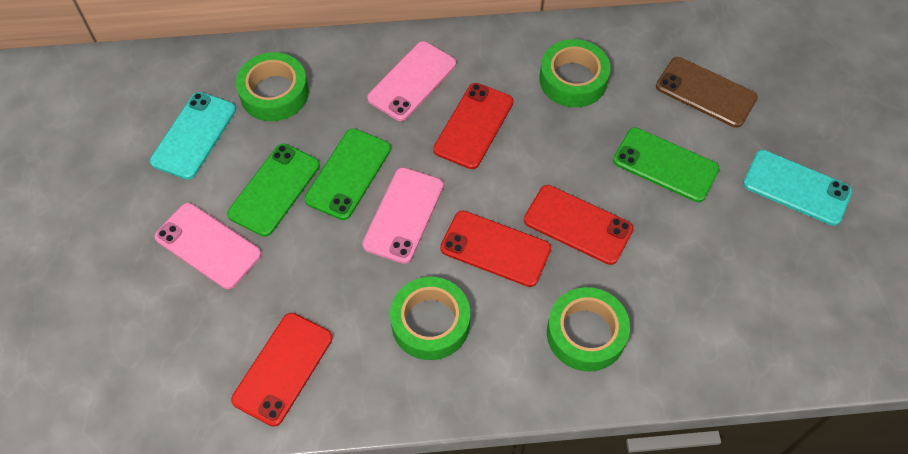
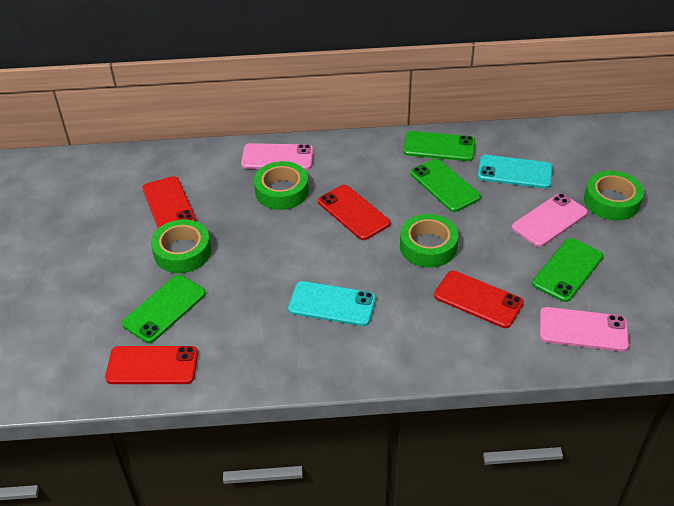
brown phone: [656,57,758,128] = 1 -> none = 0
green phone: [227,144,320,237] [304,128,391,220] [613,127,720,202] = 3 -> [122,275,206,343] [403,131,475,161] [410,158,481,212] [532,238,603,302] = 4

